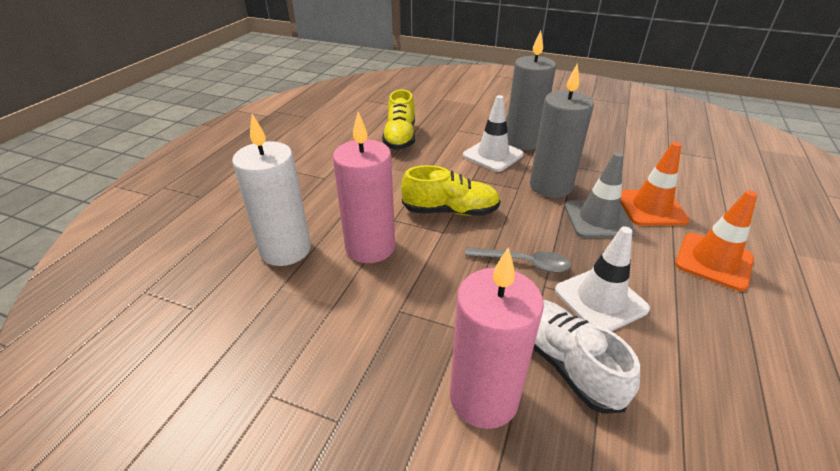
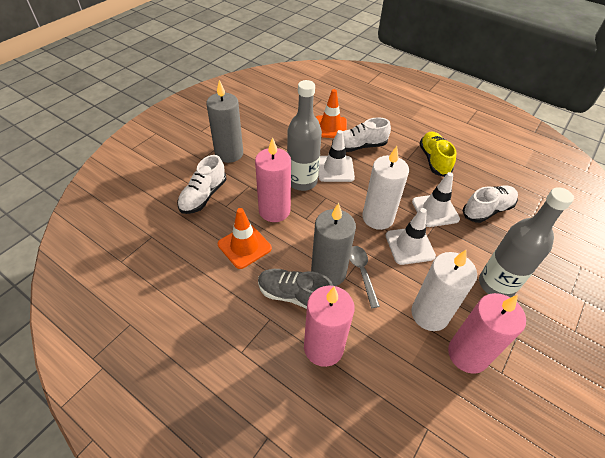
grey bottle: none = 0 -> [287,80,322,191] [479,187,574,298] = 2
grey shoe: none = 0 -> [258,269,333,309] = 1
grey traffic cone: [565,152,636,238] = 1 -> none = 0
pink candle: [333,112,395,263] [450,247,544,429] = 2 -> [255,137,291,222] [304,286,355,367] [448,293,526,374] = 3
white candle: [232,114,311,266] = 1 -> [362,146,409,230] [411,249,477,331] = 2
white shoe: [533,300,640,414] = 1 -> [177,155,226,214] [332,117,391,152] [463,186,518,223] = 3
white traffic cone: [463,95,524,172] [555,226,650,331] = 2 -> [318,130,355,182] [385,208,436,265] [412,172,460,227] = 3
yellow shoe: [382,90,415,150] [401,165,501,216] = 2 -> [419,131,456,177] = 1

